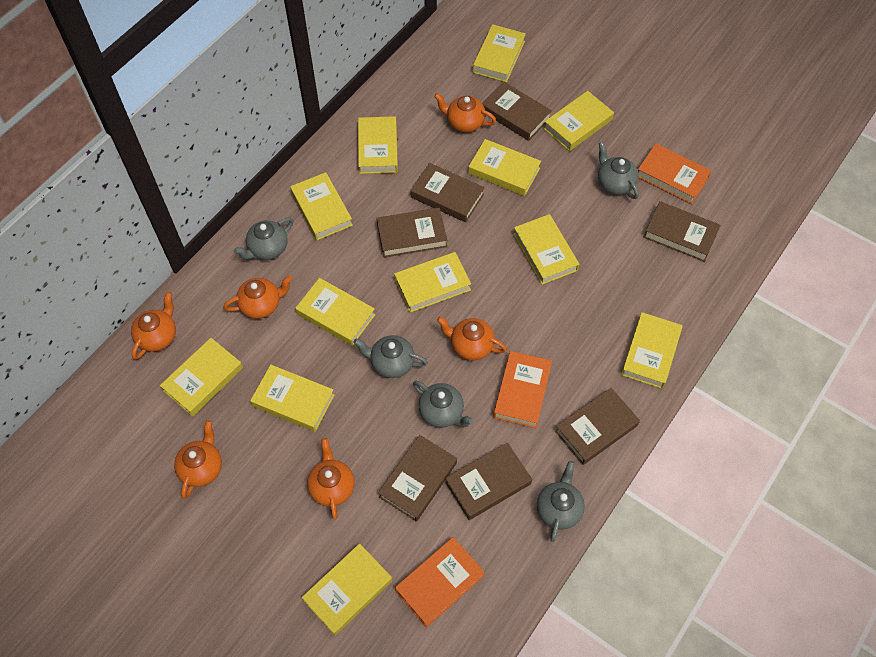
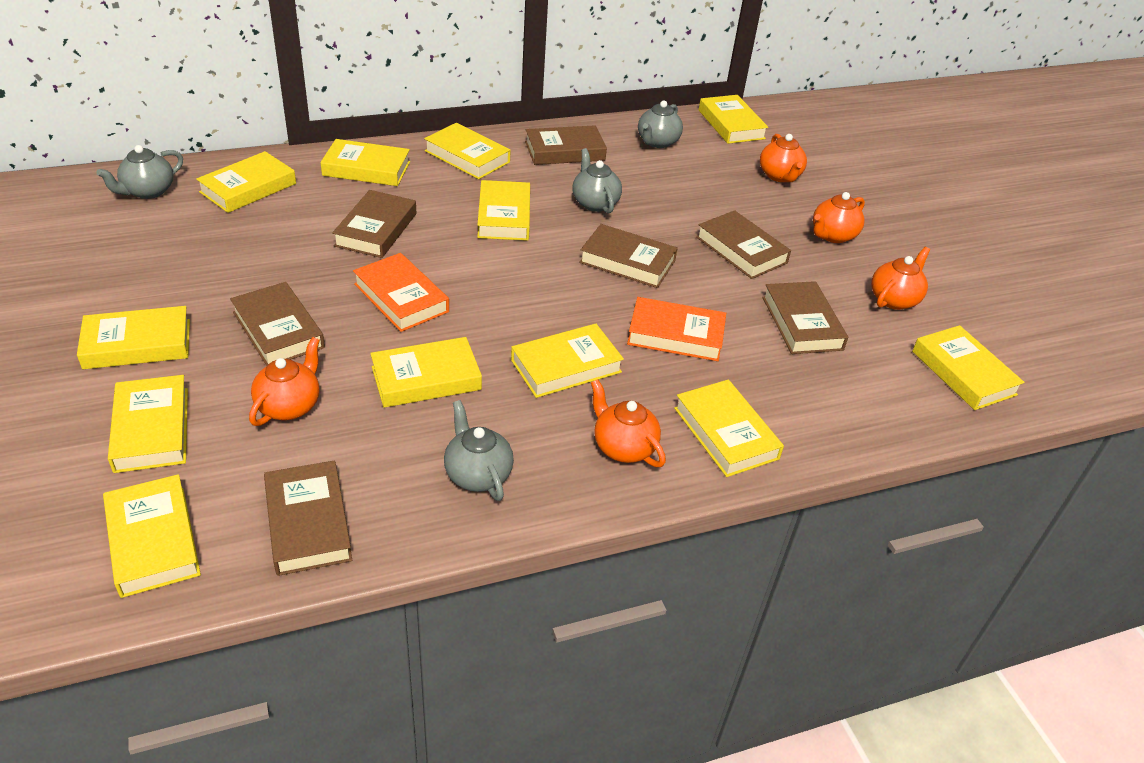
grey teapot: [234,217,293,260] [354,335,428,378] [413,381,474,428] [537,461,585,542] [598,141,639,199] = 5 -> [97,145,183,199] [444,400,514,501] [572,148,622,214] [638,100,683,148] = 4
orange book: [395,537,485,627] [493,351,552,428] [638,144,711,204] = 3 -> [353,253,449,332] [627,297,726,361] = 2
orange teapot: [131,292,176,359] [174,420,222,499] [223,276,292,319] [307,438,354,519] [434,93,496,132] [437,316,507,360] = 6 -> [249,337,320,426] [591,379,666,467] [760,134,807,182] [813,192,865,243] [871,247,930,310] = 5

